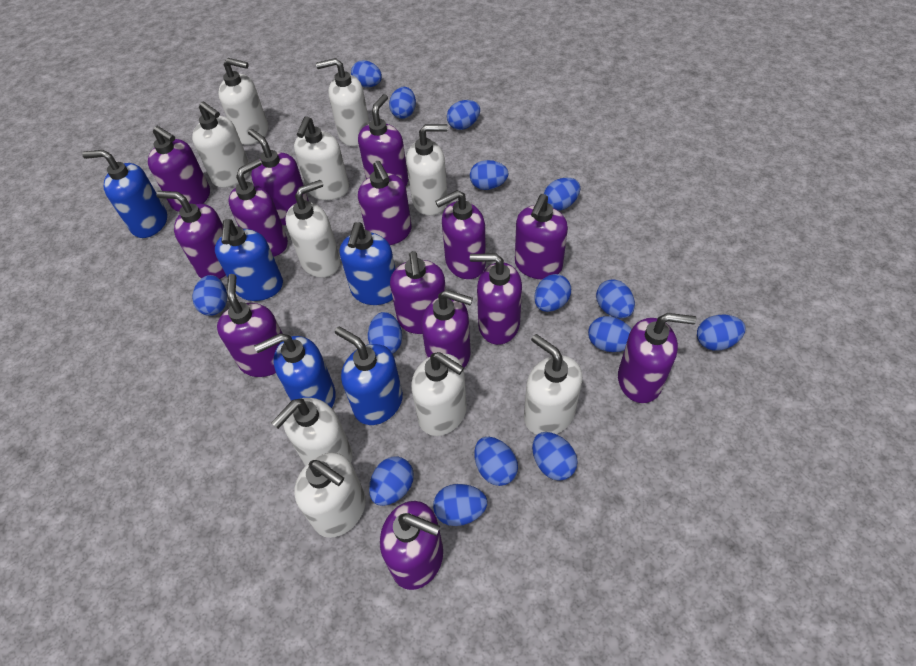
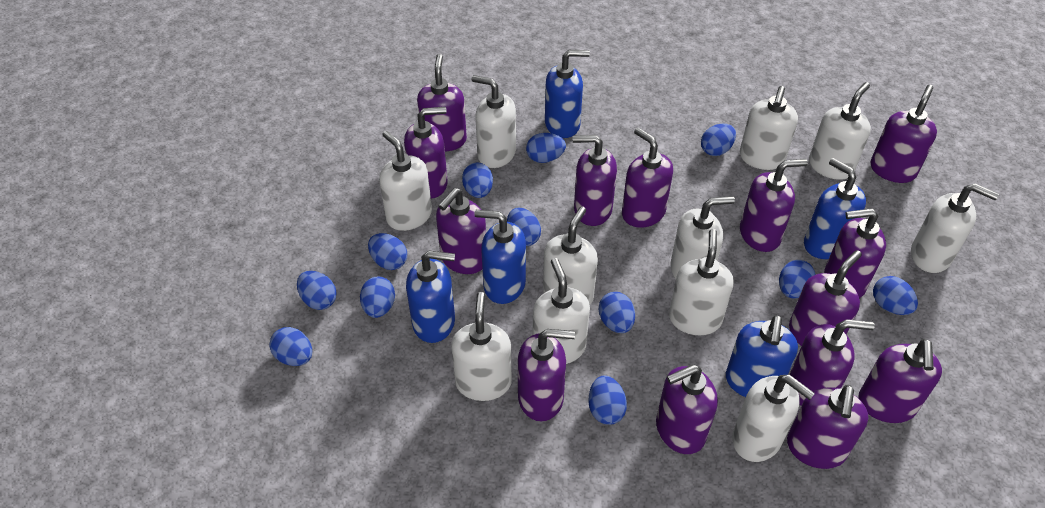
blue egg: [192,275,227,316] [351,60,382,88] [368,312,402,354] [369,456,414,506] [389,87,416,119] [433,484,487,526] [447,100,480,130] [470,160,509,190] [474,437,518,486] [532,432,578,481] [534,274,571,312] [544,178,580,210] [588,316,632,352] [596,279,635,318] [697,315,746,351] = 15 -> [269,327,312,366] [297,271,337,310] [360,277,395,318] [368,233,407,270] [462,163,493,198] [507,208,541,246] [526,133,566,163] [589,375,627,425] [599,292,635,333] [701,124,736,156] [779,260,815,299] [873,276,918,315] = 12
white soap dispenser: [192,102,250,188] [218,58,268,145] [272,398,352,466] [285,180,340,278] [294,116,349,200] [294,452,366,538] [316,58,369,146] [406,124,448,216] [411,352,467,436] [524,334,582,435] = 10 -> [379,131,432,231] [451,292,512,401] [471,75,516,168] [532,258,590,364] [543,206,598,305] [669,229,734,335] [670,196,735,279] [732,375,815,462] [740,86,798,170] [809,82,871,180] [911,183,999,273] = 11

